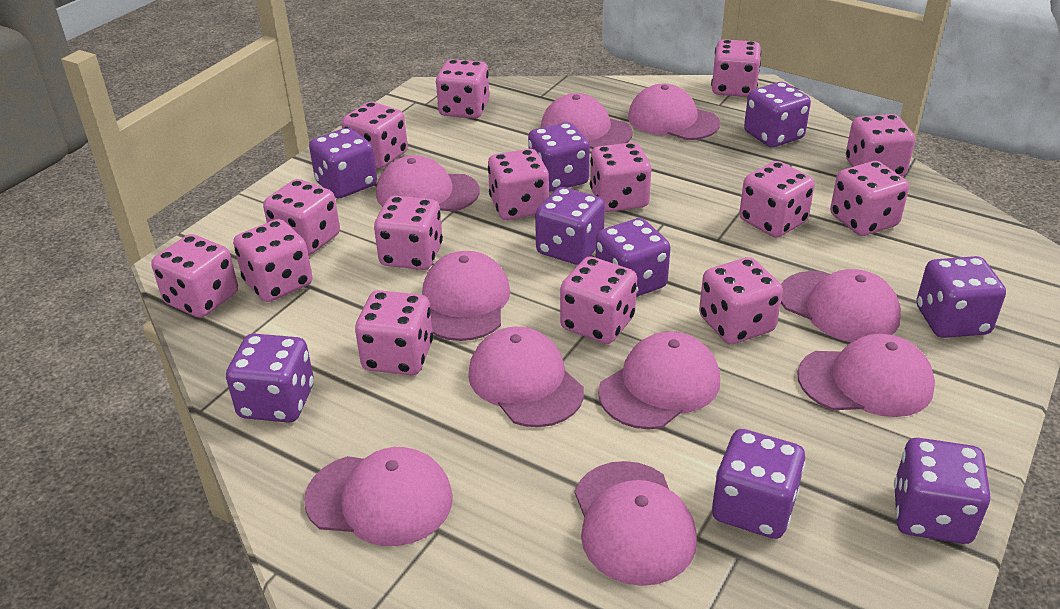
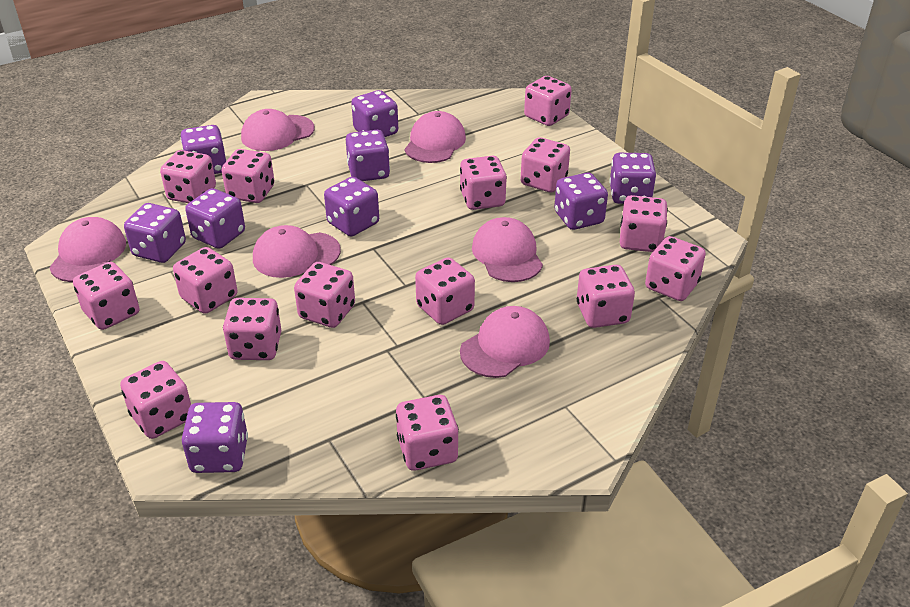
pink cap: [304,447,453,546] [376,155,480,211] [422,251,510,341] [468,327,584,427] [541,93,633,149] [575,461,697,586] [598,331,720,429] [628,84,720,140] [781,269,901,342] [797,334,935,417] = 10 -> [49,217,126,282] [241,109,315,151] [253,225,341,278] [405,111,466,163] [460,306,550,378] [472,217,543,282] = 6

